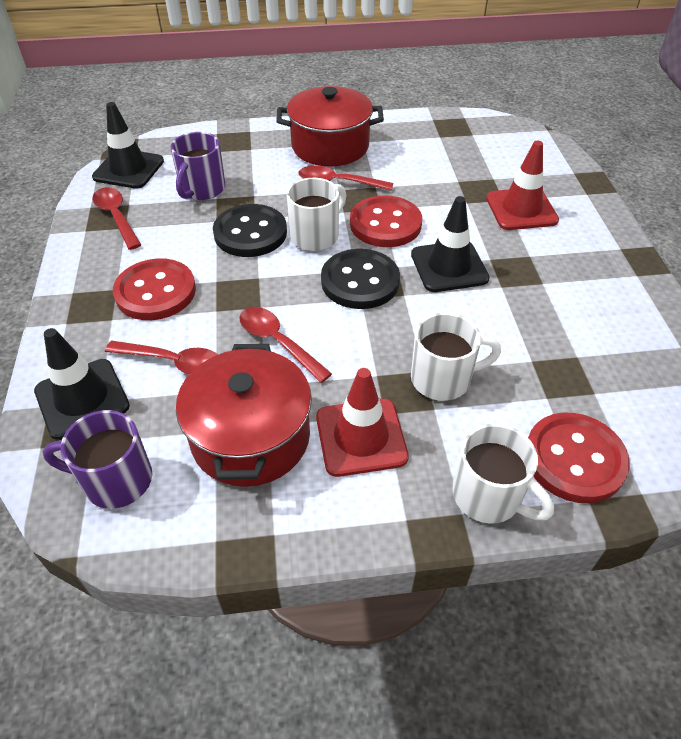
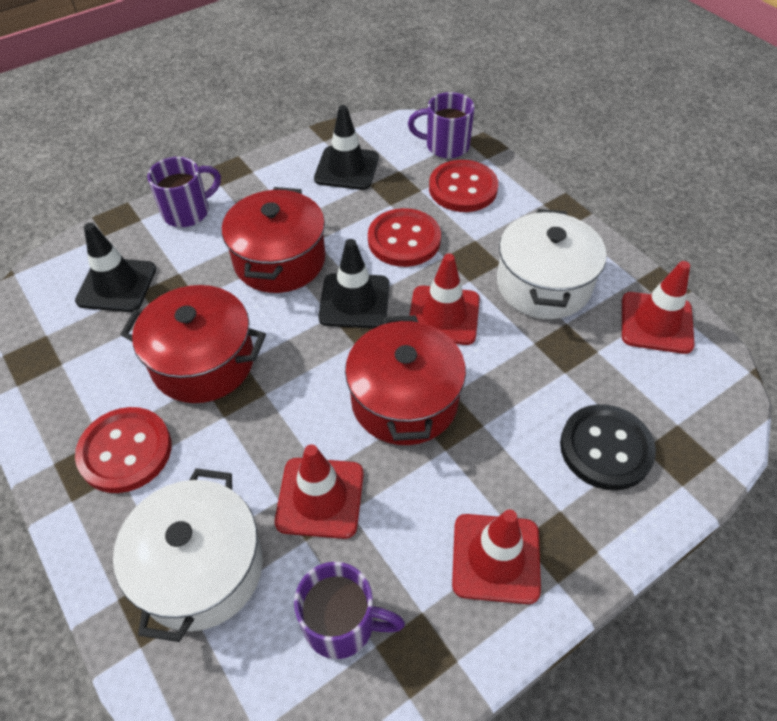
black button: [213,204,287,257] [321,249,400,309] = 2 -> [560,404,656,490] = 1
purple mug: [43,410,152,509] [171,132,226,200] = 2 -> [147,157,221,227] [294,562,405,659] [408,92,475,158] = 3
red pot: [176,344,312,487] [276,86,384,166] = 2 -> [120,285,266,403] [222,187,326,293] [345,315,466,445] = 3
red spoon: [92,187,141,250] [105,341,218,374] [239,307,332,383] [299,166,394,191] = 4 -> none = 0
red traffic cone: [316,368,409,477] [486,141,559,230] = 2 -> [275,444,364,539] [409,253,480,345] [452,510,541,604] [622,261,695,354] = 4
white mug: [286,178,347,251] [411,313,501,401] [452,423,554,524] = 3 -> none = 0
white pot: none = 0 -> [113,468,263,642] [497,209,607,319] = 2

